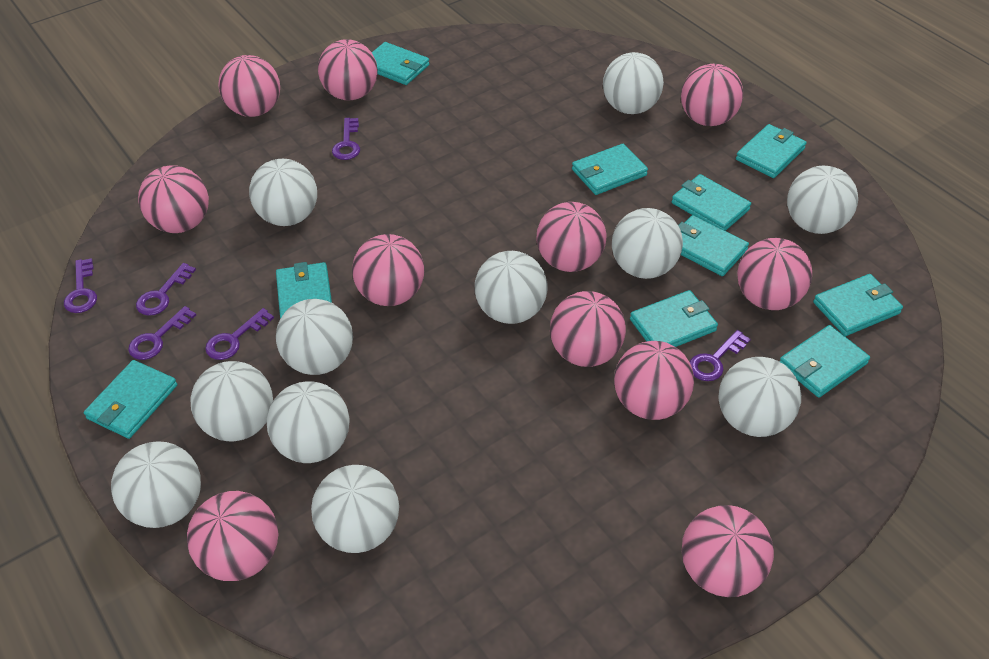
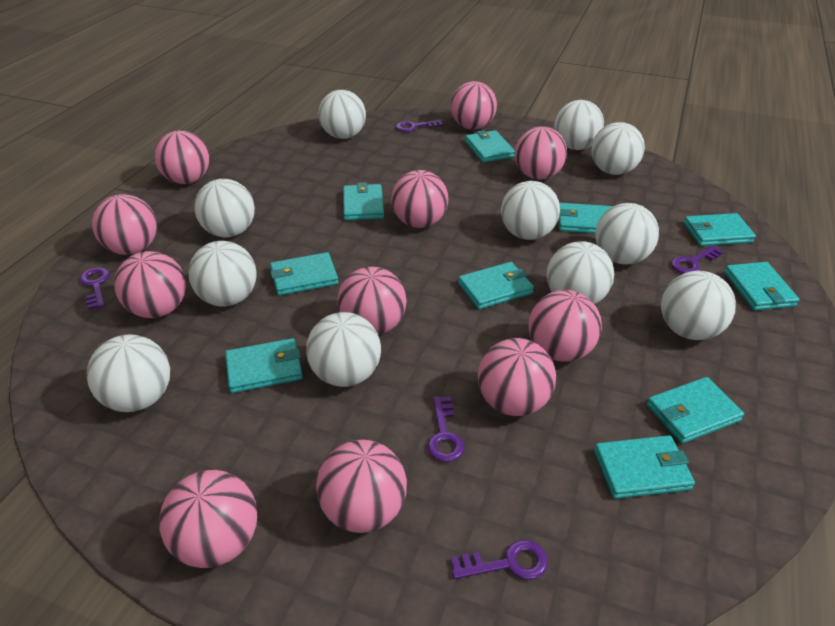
purple key: [64,258,97,313] [128,306,196,360] [136,263,196,316] [205,308,274,360] [332,118,360,160] [690,330,751,381] = 6 -> [79,267,109,310] [396,120,443,132] [427,396,464,462] [451,540,548,580] [671,245,723,274] = 5

